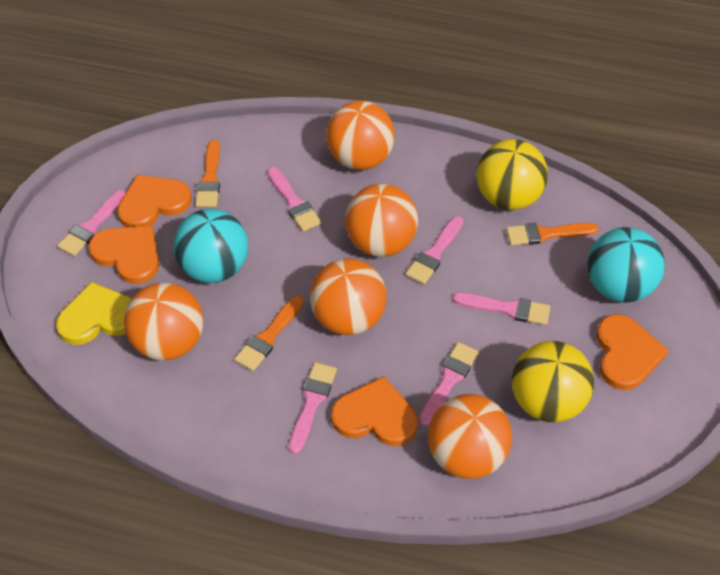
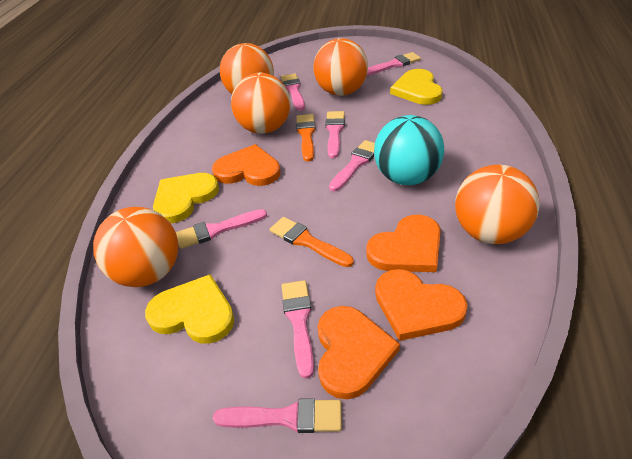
orange brush: [195,140,220,207] [234,296,304,371] [506,223,598,246] = 3 -> [270,217,354,267] [296,114,316,162] = 2
pink brush: [57,190,126,256] [268,167,321,232] [289,362,337,454] [405,216,463,284] [419,342,479,426] [453,293,550,325] = 6 -> [176,209,267,249] [213,398,342,433] [281,73,305,110] [282,280,314,379] [325,111,345,158] [329,140,375,191] [367,52,421,76] = 7
turquoise ball: [173,209,248,283] [587,227,665,302] = 2 -> [374,115,444,185] = 1
yellow ball: [477,139,548,210] [512,341,594,422] = 2 -> none = 0
yellow heart: [56,282,132,345] = 1 -> [145,274,234,344] [153,173,219,223] [390,69,443,105] = 3

